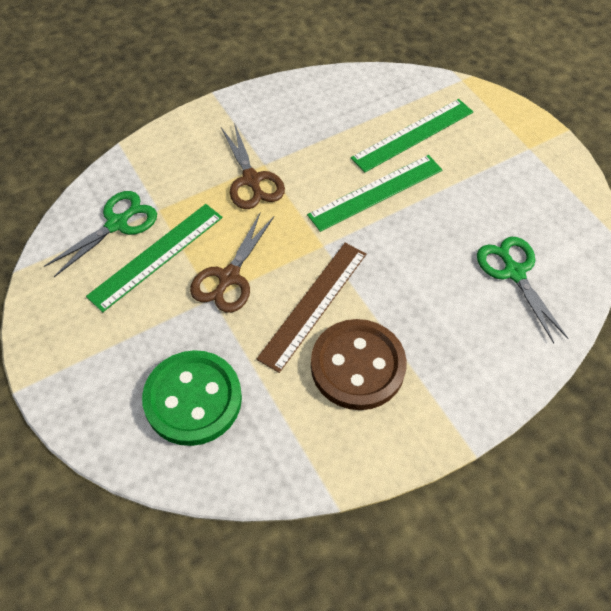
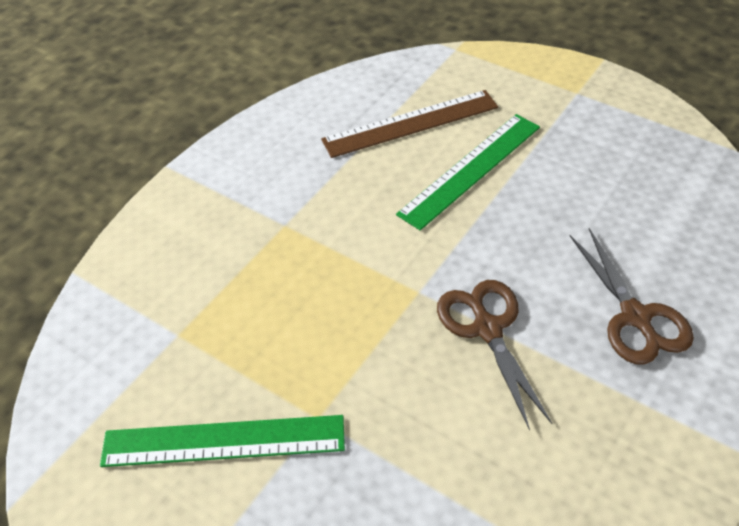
brown button: [311,319,407,410] = 1 -> none = 0
green button: [142,350,242,446] = 1 -> none = 0
green ruler: [86,204,223,312] [307,155,442,232] [351,99,473,172] = 3 -> [100,415,345,467] [396,114,540,230] = 2
green scissors: [44,191,157,277] [477,237,569,343] = 2 -> none = 0

